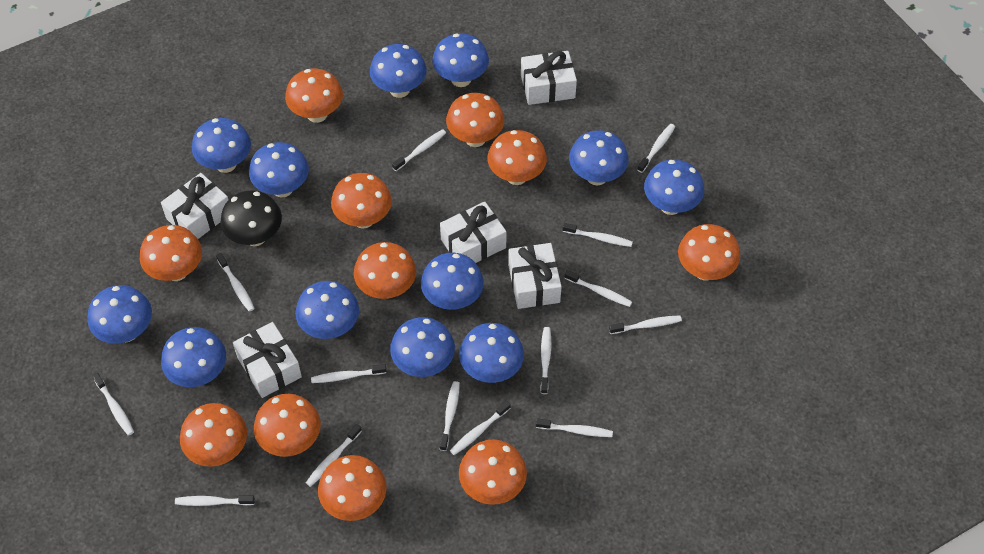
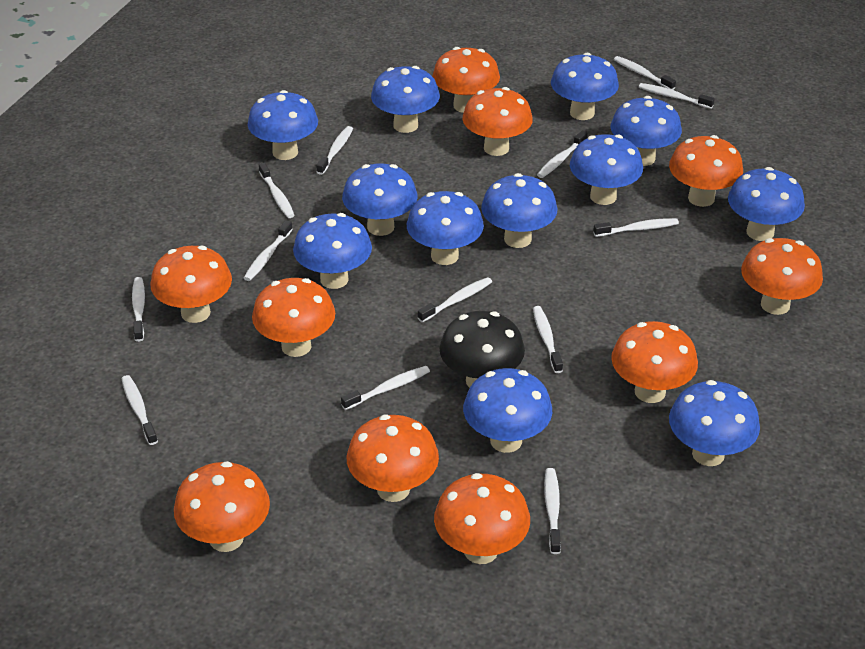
orange mushroom: [140,225,202,281] [180,403,247,467] [254,394,321,457] [285,68,343,123] [318,455,387,521] [331,173,392,229] [354,242,416,299] [446,93,504,147] [459,439,527,505] [488,130,547,185] [678,224,740,280] = 11 -> [151,246,232,323] [174,461,270,552] [252,278,335,357] [347,415,439,502] [432,47,500,113] [434,473,530,564] [462,87,533,156] [611,321,698,403] [669,135,743,207] [741,238,823,315] = 10
white gift: [161,173,229,239] [233,322,302,398] [440,202,507,263] [508,243,562,309] [521,51,577,105] = 5 -> none = 0
white toothbrush: [93,373,134,436] [175,495,255,506] [216,253,255,312] [306,424,362,487] [311,364,387,383] [392,129,446,171] [440,381,460,451] [450,401,511,455] [536,418,613,437] [540,327,551,394] [562,223,633,247] [565,270,632,307] [609,315,682,334] [637,124,675,173] = 14 -> [122,375,158,445] [132,277,145,342] [244,220,293,281] [259,163,294,218] [316,126,353,175] [341,366,430,410] [418,277,492,322] [533,306,563,373] [537,130,588,178] [544,468,561,554] [593,218,679,237] [614,56,676,90] [639,83,715,109] = 13

